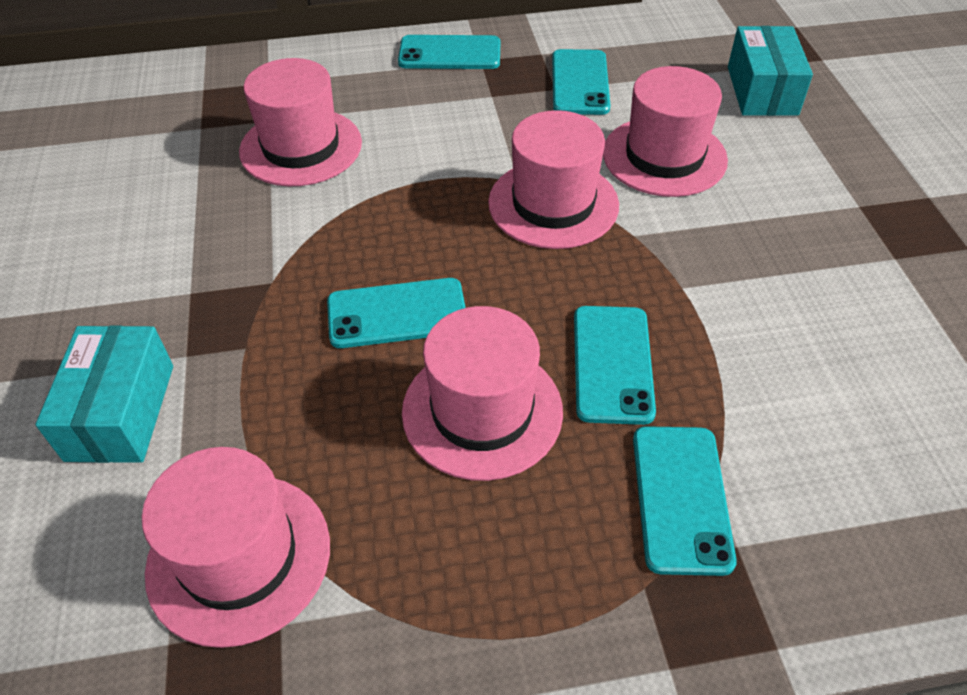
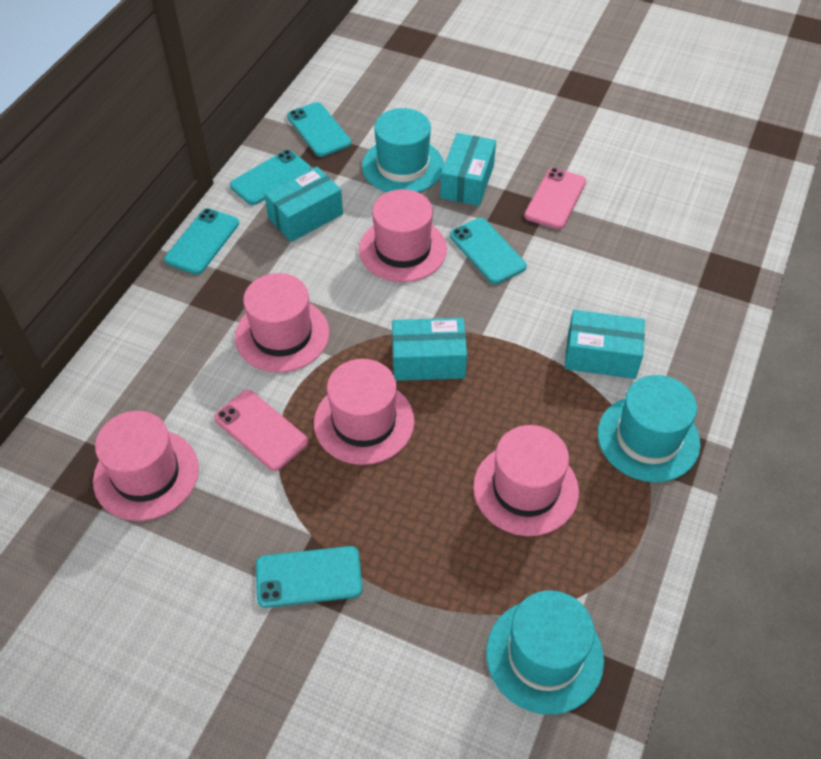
pink phone: none = 0 -> [214,390,308,471] [524,168,586,229] = 2
turquoise box: [35,325,173,463] [728,26,813,116] = 2 -> [264,167,343,242] [392,318,467,381] [440,133,496,206] [565,310,645,379] = 4
turquoise hat: none = 0 -> [362,108,444,192] [486,590,604,715] [598,375,700,482] = 3

